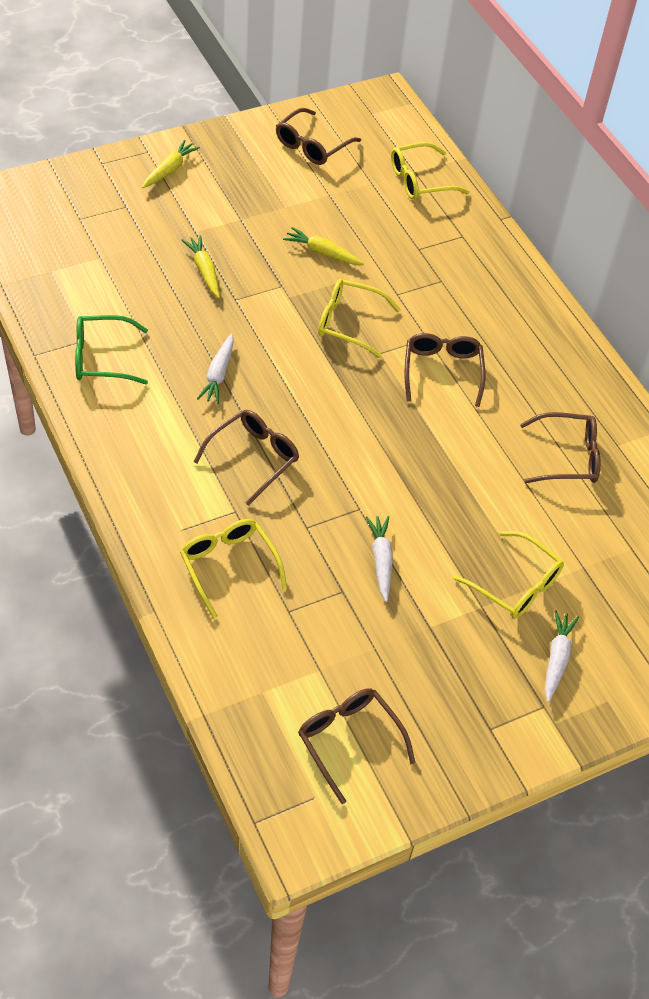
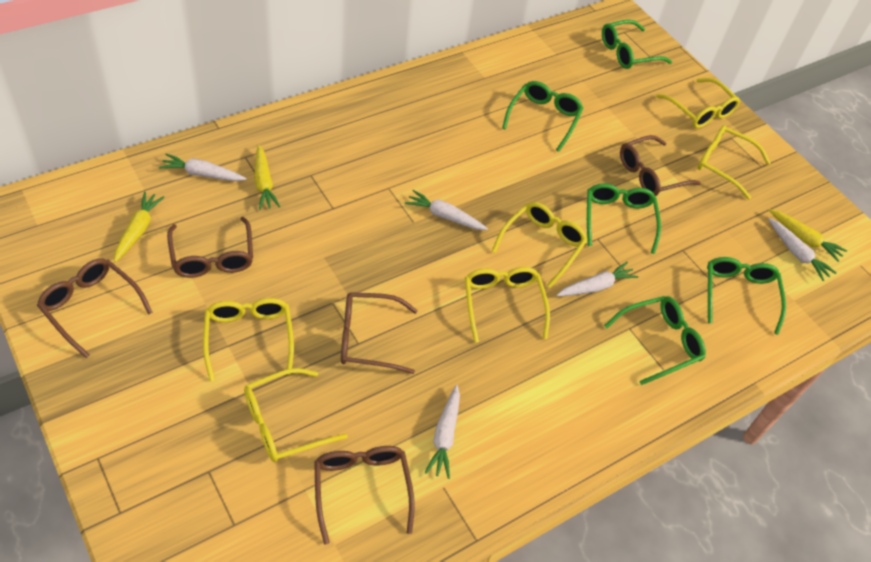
green glasses: [75,315,148,384] = 1 -> [502,81,584,152] [587,183,661,254] [602,20,672,69] [604,296,706,385] [707,257,786,335] = 5
white carrot: [197,334,234,404] [366,516,393,602] [545,610,579,702] = 3 -> [159,154,247,181] [405,190,488,230] [425,385,460,479] [557,262,638,296] [768,218,837,281] = 5
yellow glasses: [180,519,287,619] [318,279,401,358] [391,142,470,200] [454,531,564,619] = 4 -> [203,298,294,381] [244,368,348,462] [465,267,550,343] [491,202,588,288] [656,78,740,128] [698,125,771,199] = 6

